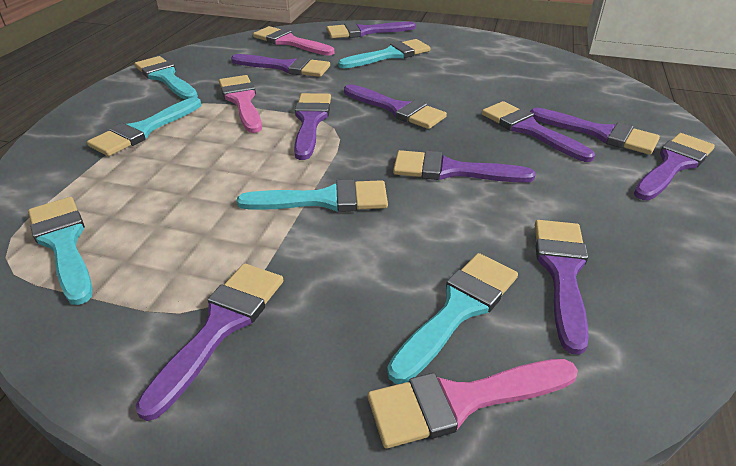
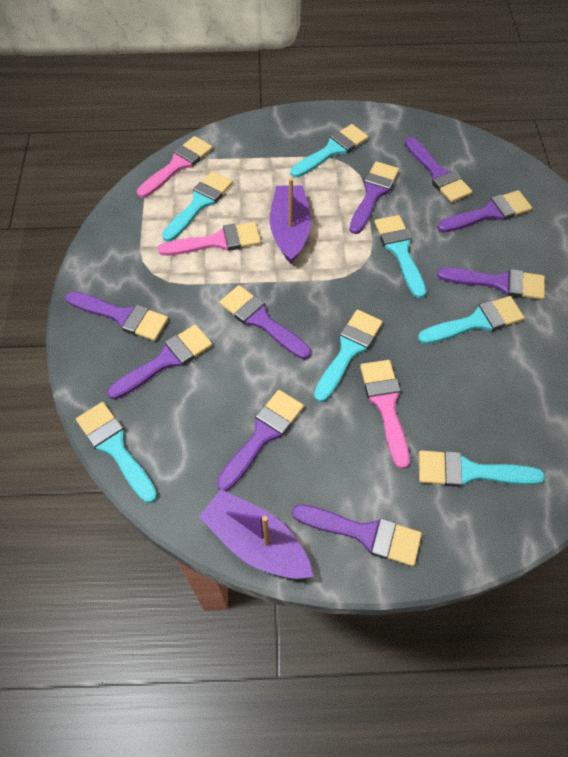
purple boat: none = 0 -> [199,489,313,579] [270,178,311,264] = 2
purple brush: [136,263,283,421] [231,54,330,77] [294,93,331,160] [327,22,416,38] [344,84,447,129] [393,150,535,183] [482,101,595,162] [530,108,660,155] [535,220,589,355] [634,133,715,200] = 10 -> [65,291,168,341] [107,325,212,399] [216,390,304,491] [219,285,311,359] [292,504,422,566] [349,161,399,234] [405,137,472,203] [437,190,532,232] [437,267,545,300] = 9
turquoise brush: [28,197,93,305] [87,97,201,156] [134,56,198,100] [237,179,388,212] [338,39,431,68] [387,253,518,384] = 6 -> [76,402,157,503] [162,171,233,242] [290,124,368,178] [314,310,383,402] [374,215,426,299] [418,296,525,344] [419,450,545,487] = 7

